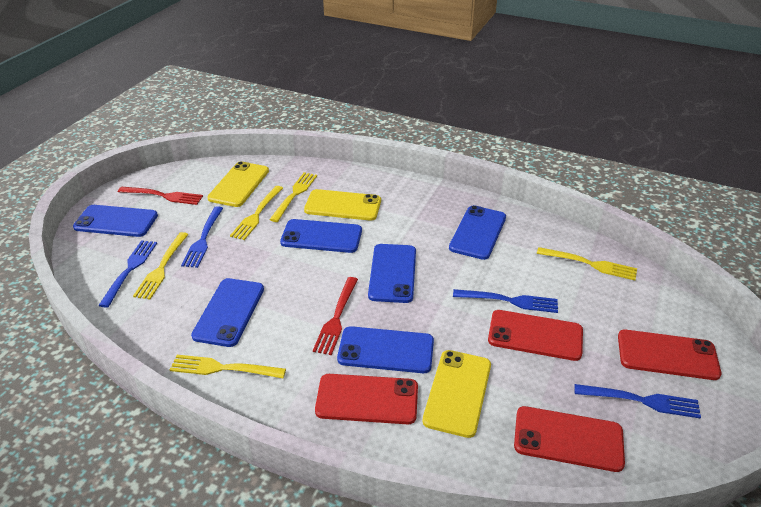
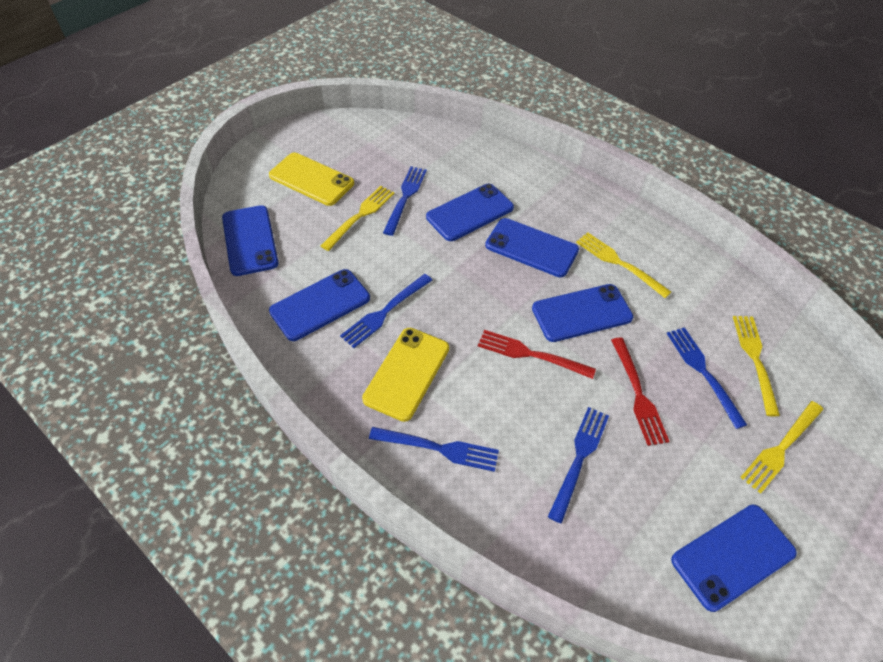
blue fork: [98,240,157,308] [181,206,223,268] [453,289,558,313] [574,384,701,419] = 4 -> [340,274,432,348] [369,427,499,472] [383,166,427,236] [548,407,609,523] [667,327,747,429] = 5
red phone: [315,374,418,424] [488,310,583,361] [514,406,625,472] [618,330,721,380] = 4 -> none = 0
yellow fork: [133,232,189,300] [170,355,286,378] [230,186,283,240] [269,172,317,222] [537,247,637,280] = 5 -> [321,186,395,251] [576,232,671,298] [733,316,780,416] [740,401,823,494] = 4
yellow phone: [207,161,269,207] [304,189,381,221] [422,350,491,438] = 3 -> [269,153,354,206] [362,328,449,422] = 2

